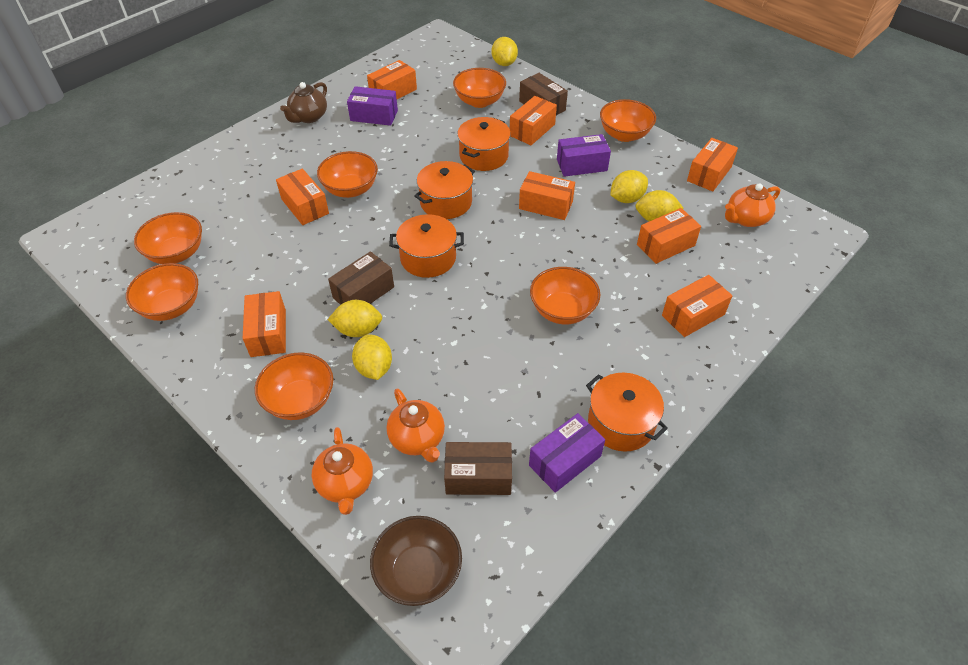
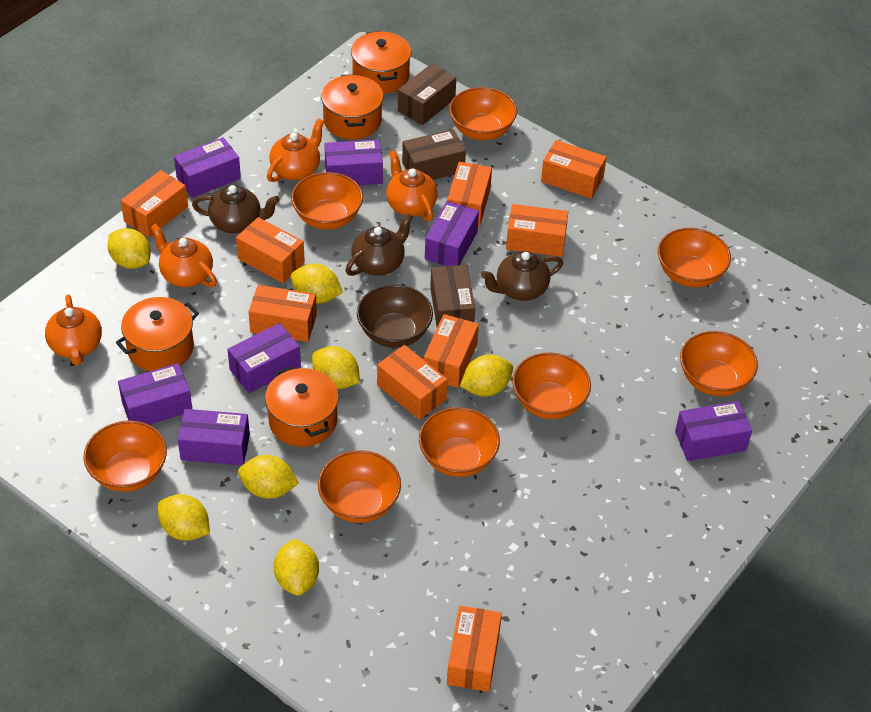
brown teapot: [280,82,327,123] = 1 -> [192,185,280,234] [346,213,413,276] [481,251,563,301] = 3
orange bowl: [126,263,198,321] [134,212,202,264] [255,352,334,420] [317,151,378,198] [453,68,506,108] [530,267,601,324] [600,99,656,142] = 7 -> [83,421,167,492] [291,172,363,230] [318,450,401,523] [419,407,500,477] [449,87,517,140] [512,353,591,419] [658,228,731,287] [680,331,758,396] = 8
orange box: [243,291,286,357] [276,168,329,225] [367,60,417,99] [510,96,557,145] [519,171,575,220] [637,208,701,264] [662,275,732,337] [687,138,738,191] = 8 -> [121,170,188,237] [236,217,305,283] [249,285,317,342] [377,345,448,420] [424,314,479,388] [447,162,492,226] [447,606,502,692] [506,204,568,257] [541,140,607,199] = 9
orange teapot: [312,427,373,515] [387,389,445,463] [725,183,780,227] = 3 -> [45,294,102,365] [150,224,217,287] [267,119,324,182] [386,150,438,221] = 4
purple box: [347,86,398,126] [529,413,605,493] [557,134,611,177] = 3 -> [118,363,192,425] [174,137,241,198] [177,409,250,465] [227,323,301,393] [324,139,383,185] [425,201,479,266] [675,401,752,461] = 7
yellow lemon: [327,300,382,337] [352,334,392,380] [491,37,518,66] [610,170,648,203] [635,190,683,221] = 5 -> [108,228,151,269] [158,494,210,541] [238,455,299,499] [274,539,319,596] [291,263,343,303] [312,346,360,389] [460,355,513,397] = 7

